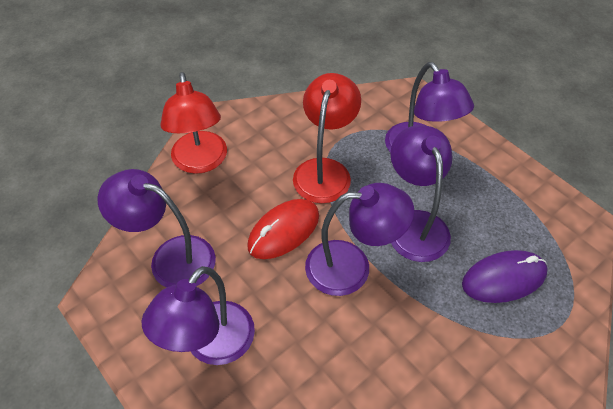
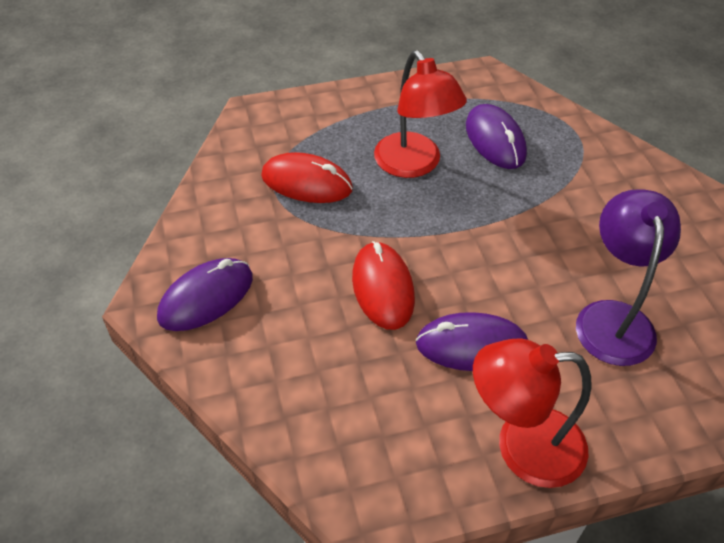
purple lamp: [98,169,216,287] [141,266,255,365] [305,183,414,296] [385,62,474,153] [390,125,453,262] = 5 -> [576,189,681,366] = 1
purple mouse: [462,250,548,303] = 1 -> [157,258,253,331] [416,312,528,371] [466,104,527,169] = 3
red mouse: [247,199,319,259] = 1 -> [261,152,353,203] [352,241,415,330] = 2

